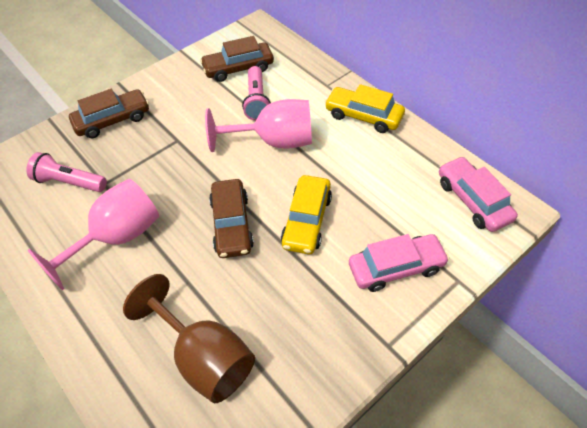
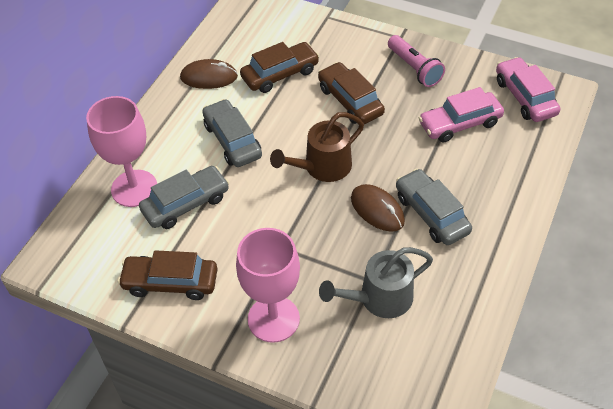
brown goblet: [123,274,255,403] = 1 -> none = 0
brown mouse: none = 0 -> [180,59,238,89] [351,184,405,232] = 2
brown watering can: none = 0 -> [270,112,364,182] = 1
grey car: none = 0 -> [139,166,229,229] [202,99,262,167] [396,168,472,245] = 3
grey watering can: none = 0 -> [319,247,433,318] = 1
pink flashlight: [26,152,107,192] [242,66,271,121] = 2 -> [388,35,445,87] = 1
yellow car: [281,175,332,254] [325,84,405,133] = 2 -> none = 0

